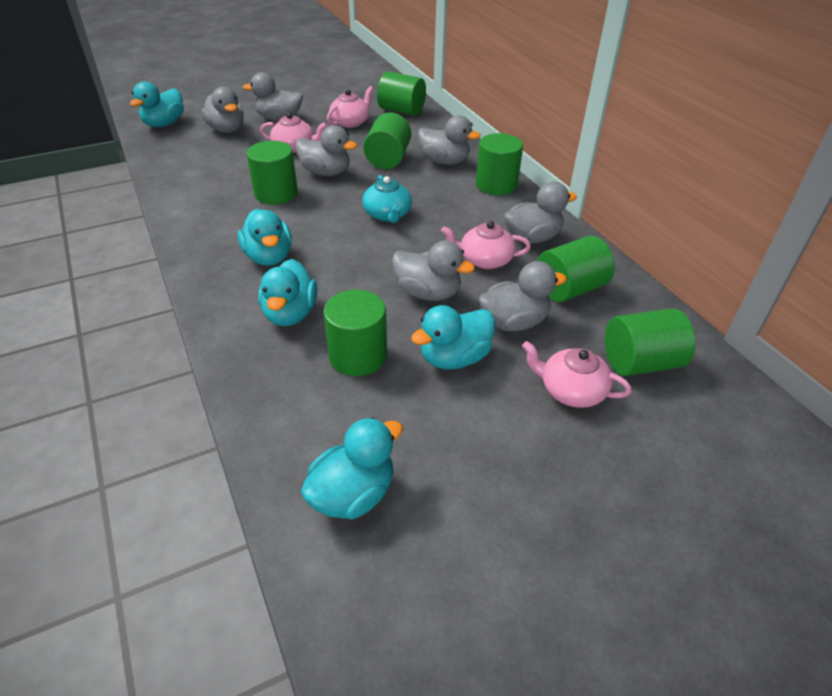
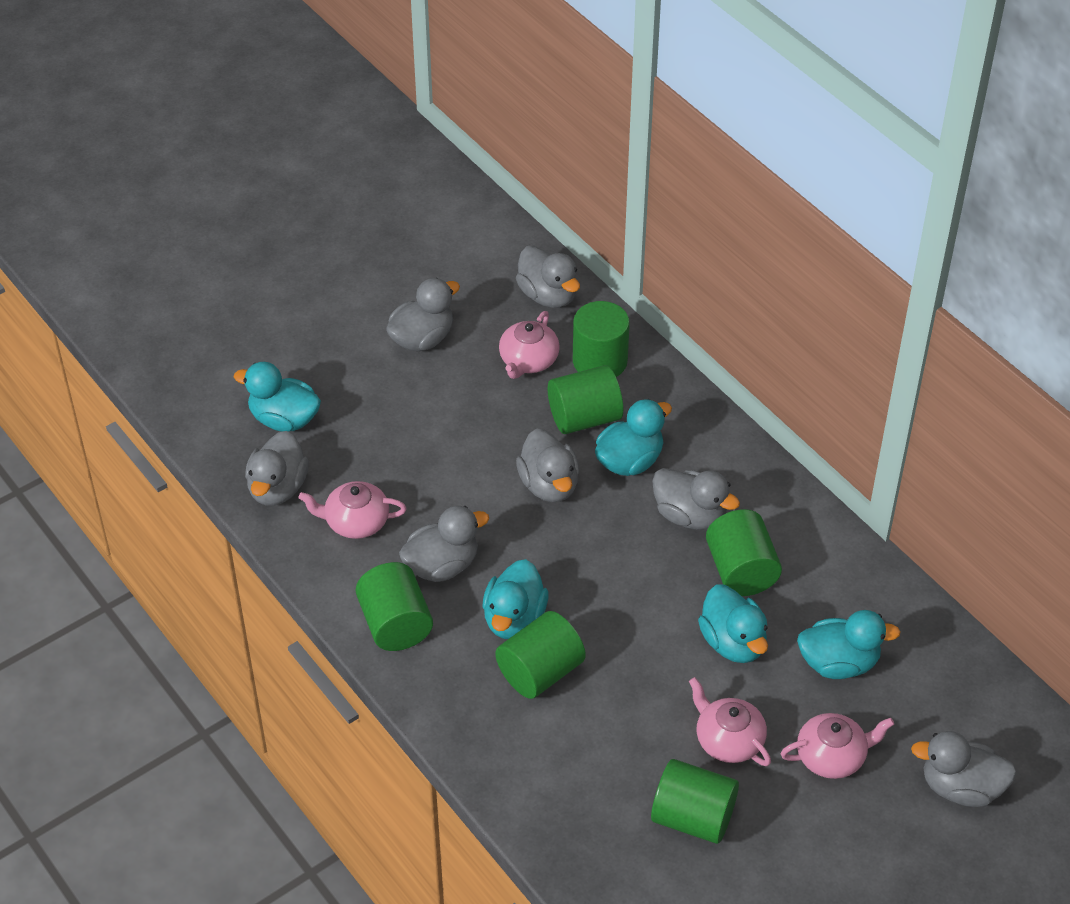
green cylinder: [246,141,298,205] [324,290,387,376] [363,112,411,169] [377,71,426,116] [476,133,523,195] [537,236,615,302] [605,308,695,376] = 7 -> [356,562,433,651] [495,611,586,699] [548,365,623,434] [573,301,630,377] [651,759,739,844] [706,509,782,596] = 6
turquoise teapot: [362,175,412,223] = 1 -> none = 0

